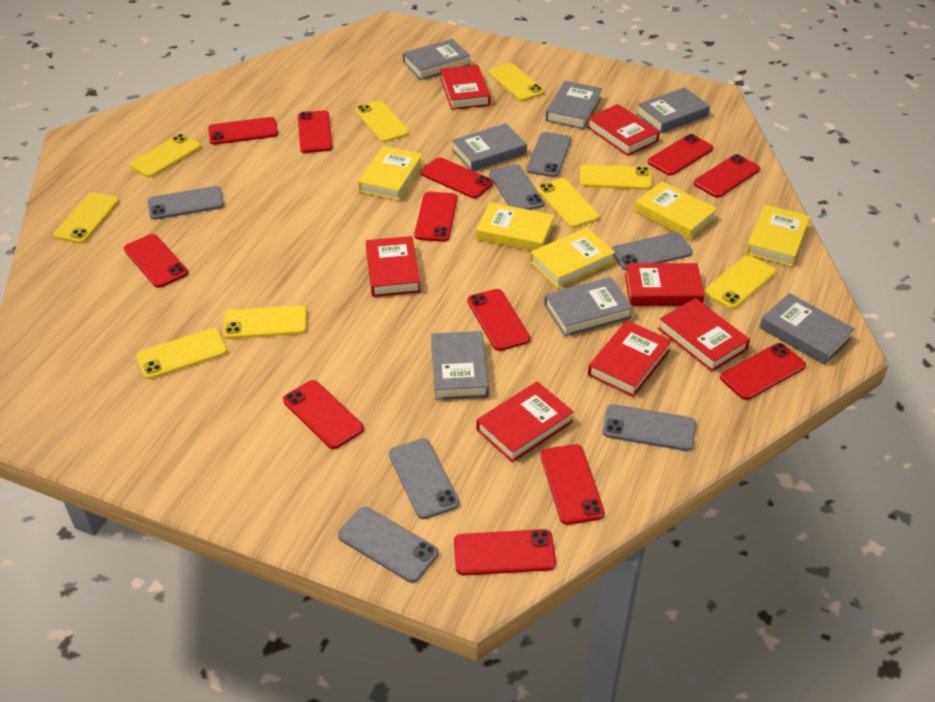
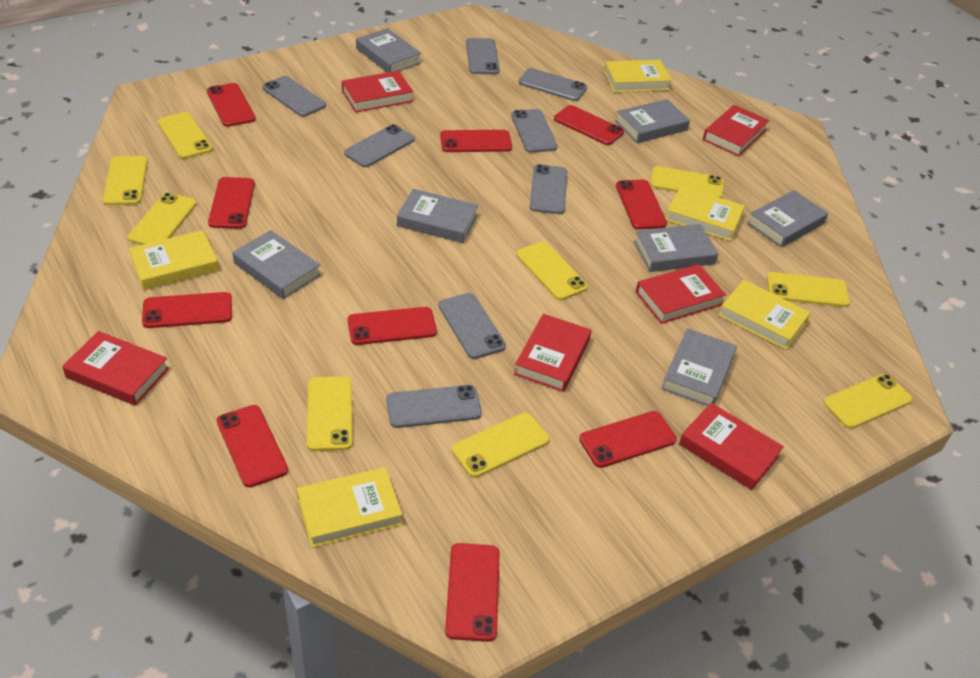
grey phone: [148,186,224,220] [338,507,439,583] [389,438,460,519] [489,164,544,210] [527,132,571,177] [602,404,696,451] [612,232,693,271] = 7 -> [263,76,326,117] [344,124,415,167] [386,385,482,428] [438,293,506,359] [466,38,500,74] [511,109,558,153] [519,68,587,101] [530,164,567,214] = 8
red book: [366,236,421,297] [440,65,490,110] [476,381,574,462] [587,104,660,156] [588,321,672,397] [625,263,705,306] [658,298,750,372] = 7 -> [62,331,169,406] [342,71,413,113] [514,314,591,392] [636,264,726,324] [679,403,784,490] [703,105,770,156] = 6
red phone: [124,234,188,288] [208,117,278,145] [283,380,364,449] [298,110,333,153] [414,192,458,242] [421,157,493,198] [454,529,556,576] [467,289,530,351] [541,444,605,525] [648,134,713,176] [694,154,760,198] [720,343,806,400] = 12 -> [142,292,232,328] [207,83,256,127] [208,177,255,229] [217,405,288,488] [348,307,437,345] [440,130,512,152] [445,543,500,642] [554,105,624,145] [579,411,677,468] [616,180,667,230] = 10

